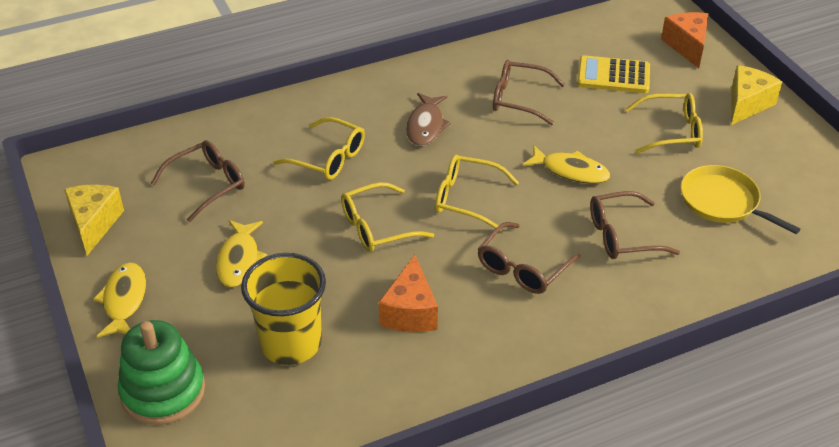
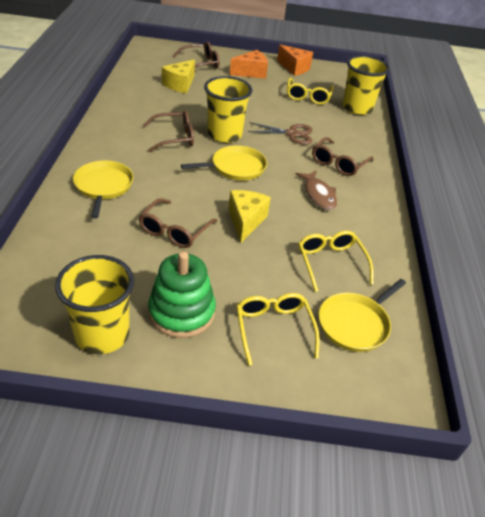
brown scissors: none = 0 -> [248,122,312,145] = 1
yellow calculator: [577,55,650,93] = 1 -> none = 0
yellow cup: [241,253,326,365] = 1 -> [55,255,134,354] [204,76,253,143] [342,55,390,115] = 3
yellow fish: [93,262,146,338] [216,220,267,288] [522,145,610,184] = 3 -> none = 0
yellow glasses: [273,117,365,180] [341,182,434,252] [435,155,519,231] [626,93,703,154] = 4 -> [236,293,320,366] [287,78,334,105] [298,231,374,292] = 3
yellow pan: [681,165,801,234] = 1 -> [73,160,133,218] [181,145,267,181] [319,279,406,352] = 3

